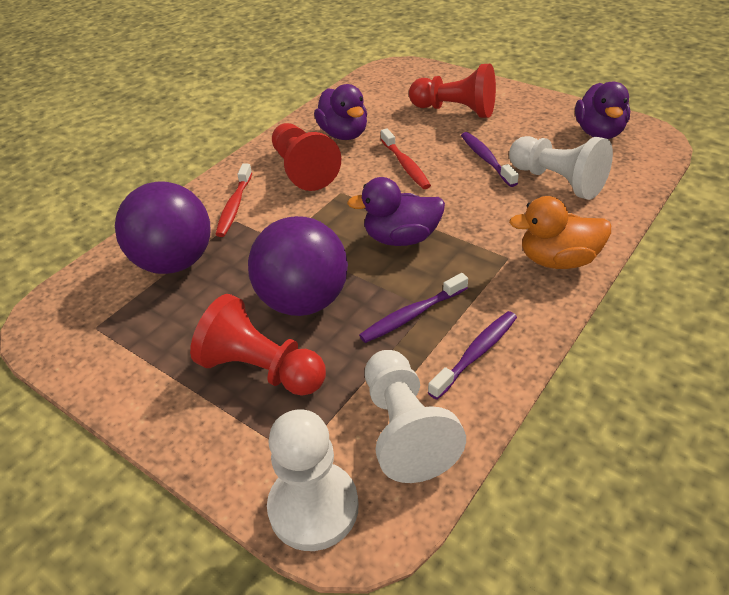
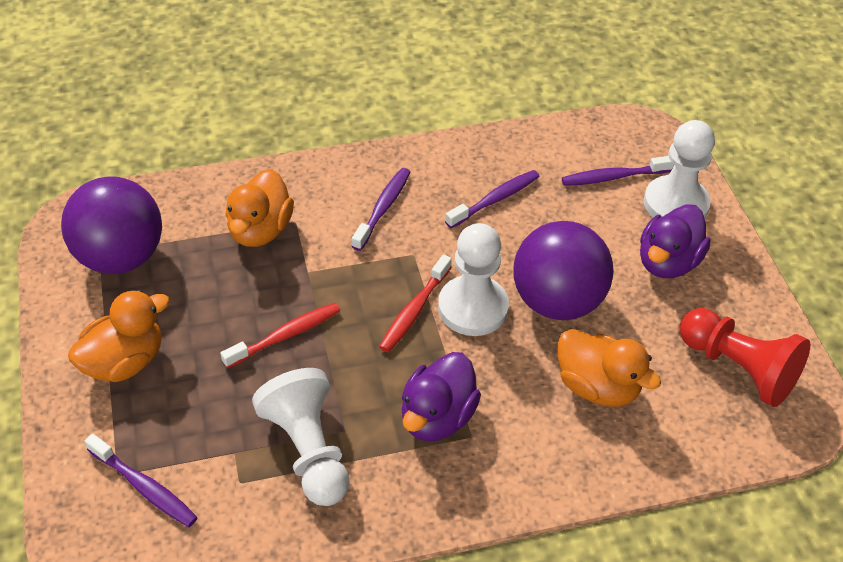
orange duck: [509,196,611,269] = 1 -> [68,290,170,382] [225,169,294,247] [558,329,661,407] = 3
purple duck: [314,84,367,140] [347,177,445,246] [575,82,630,139] = 3 -> [402,352,481,442] [640,204,711,278] = 2
purple toothbrush: [359,273,468,343] [428,311,517,399] [461,132,519,187] = 3 -> [85,434,198,527] [351,168,410,251] [445,170,540,228] [562,156,674,186] = 4
red pawn: [190,294,326,396] [272,123,341,191] [409,64,496,118] = 3 -> [680,308,810,407] = 1

